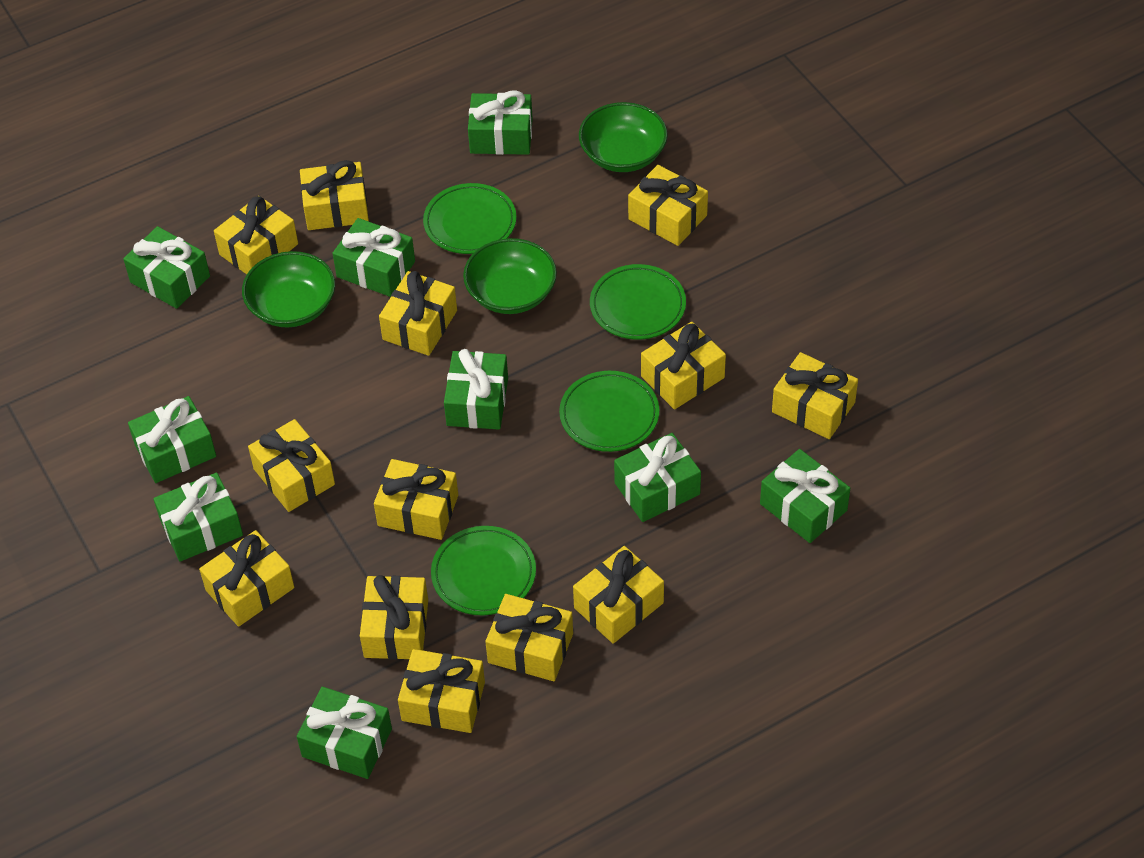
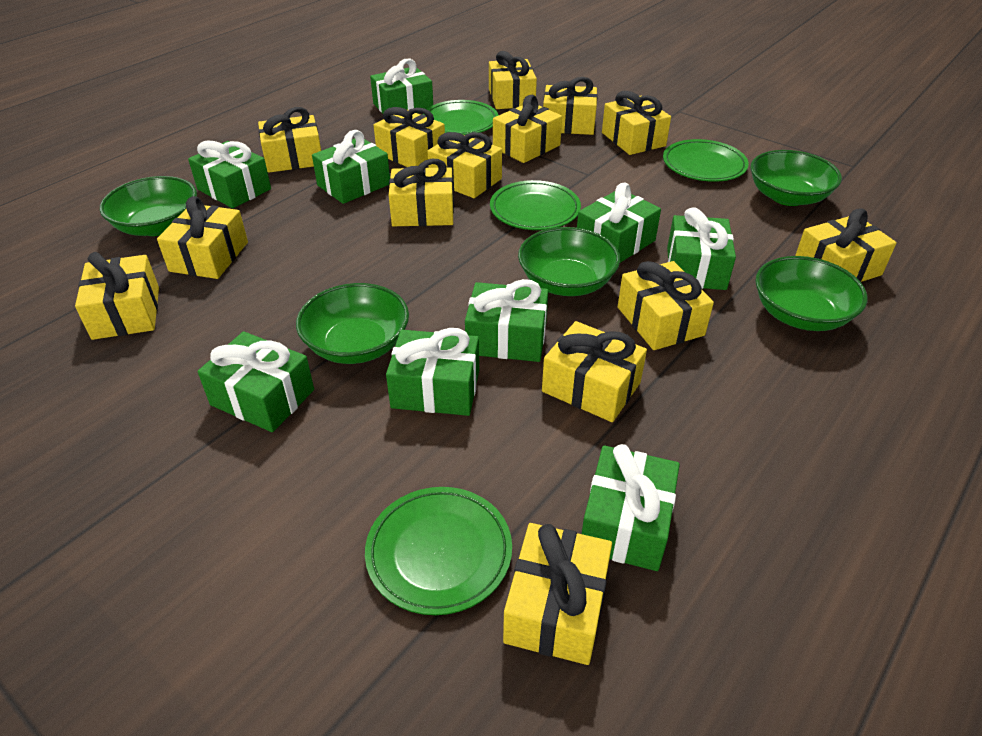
green bowl: [242,251,335,327] [463,238,557,314] [579,102,668,172] = 3 -> [100,176,197,236] [296,283,409,364] [518,227,620,296] [751,150,842,206] [755,256,868,331] = 5
yellow gift: [199,530,294,627] [214,196,298,274] [248,419,335,512] [300,160,369,230] [360,575,428,660] [374,459,458,540] [379,271,457,356] [398,649,485,733] [485,594,573,681] [573,546,664,644] [628,165,708,246] [641,322,726,409] [772,352,858,439] = 13 -> [75,252,159,340] [157,196,248,279] [258,107,321,173] [374,107,445,167] [389,159,454,226] [427,132,502,198] [489,51,537,109] [493,95,562,163] [503,523,612,665] [542,321,647,422] [543,77,598,135] [602,91,671,155] [618,261,714,350] [795,208,897,282] = 14

